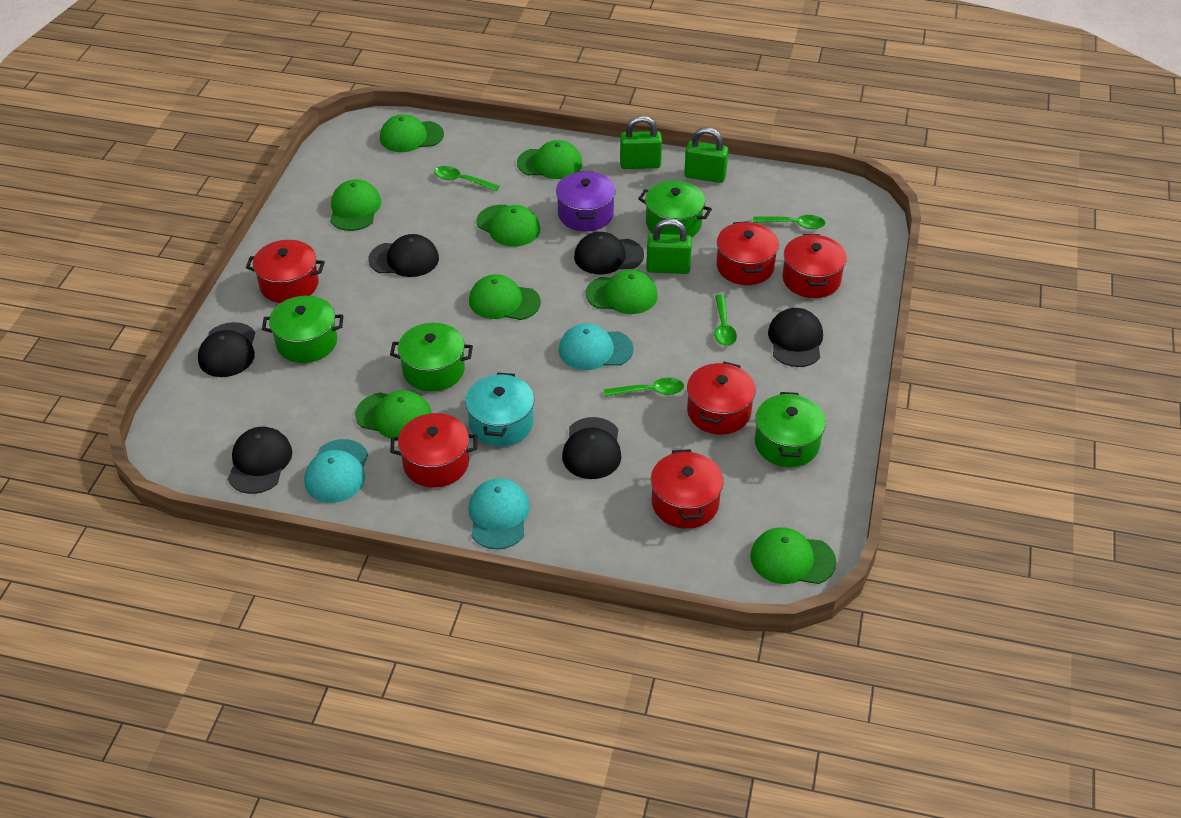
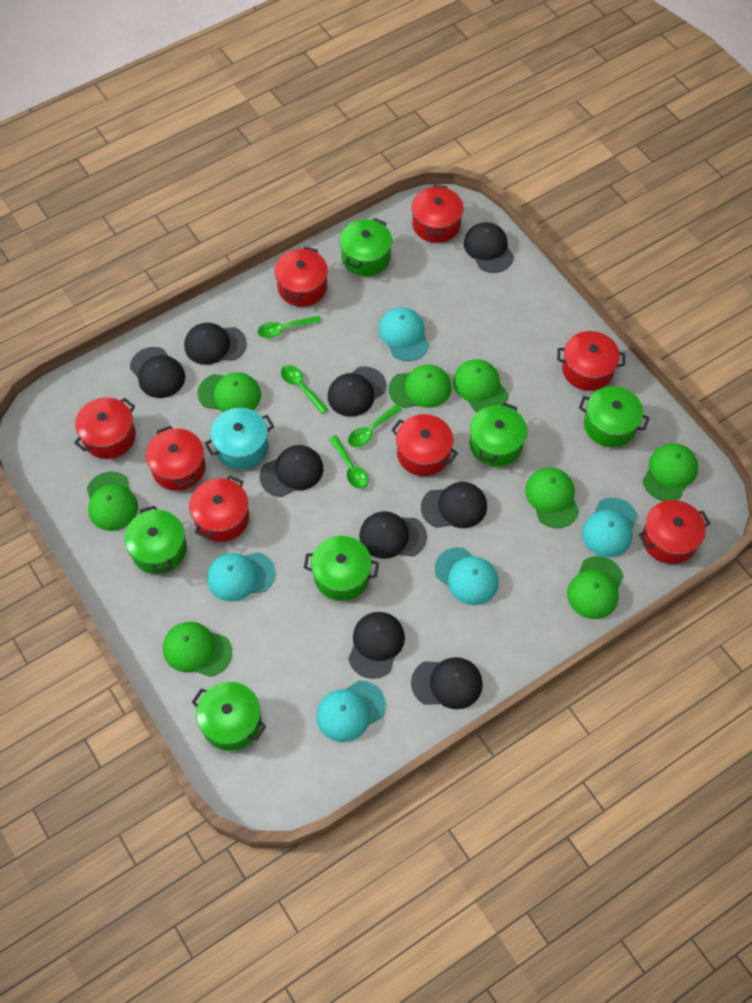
black cap: [198,322,255,377] [228,427,292,494] [368,234,439,277] [562,417,622,479] [574,232,644,274] [768,308,823,367] = 6 -> [130,347,185,398] [184,323,247,365] [260,445,324,497] [327,366,387,417] [348,612,405,679] [359,511,427,559] [411,657,483,709] [421,482,487,528] [464,222,514,273] = 9
green padlock: [620,116,662,169] [646,219,692,274] [684,127,728,183] = 3 -> none = 0
green pot: [262,296,344,363] [390,323,473,392] [638,180,712,237] [755,392,826,467] = 4 -> [124,506,187,574] [192,682,266,751] [304,536,379,601] [340,218,392,276] [469,402,527,467] [579,386,649,447] = 6
purple pot: [556,171,616,232] = 1 -> none = 0
red pot: [246,240,325,303] [390,413,477,488] [651,449,723,529] [687,362,756,435] [716,221,779,285] [782,234,847,298] = 6 -> [74,397,136,459] [146,425,206,491] [189,475,249,542] [274,247,328,307] [391,414,458,476] [412,185,463,243] [557,331,625,391] [639,500,711,564] = 8
turquoise cap: [304,439,368,503] [468,478,530,549] [559,323,634,370] = 3 -> [207,552,275,602] [316,681,386,742] [379,307,429,361] [435,547,499,605] [582,498,638,557] = 5

